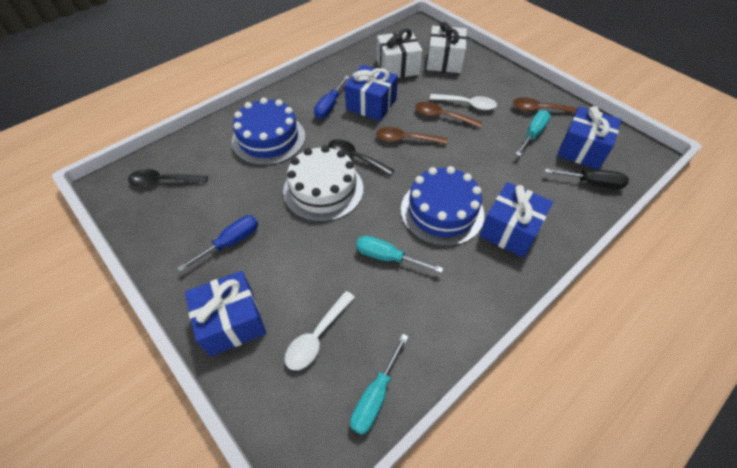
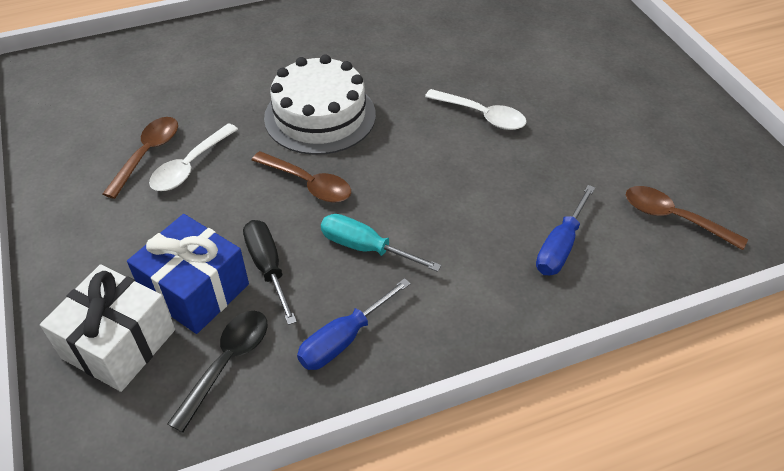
black spoon: [128,169,208,186] [328,139,394,176] = 2 -> [167,311,267,433] = 1
blue cake: [232,98,305,165] [401,166,484,246] = 2 -> none = 0
blue gift: [185,271,266,357] [345,65,398,121] [479,182,553,258] [557,106,621,170] = 4 -> [127,214,249,334] = 1
turquoise screwdriver: [350,334,409,435] [356,235,443,273] [516,110,551,156] = 3 -> [321,214,441,272] = 1
white gift: [377,28,422,78] [427,21,467,73] = 2 -> [40,264,175,392] = 1

